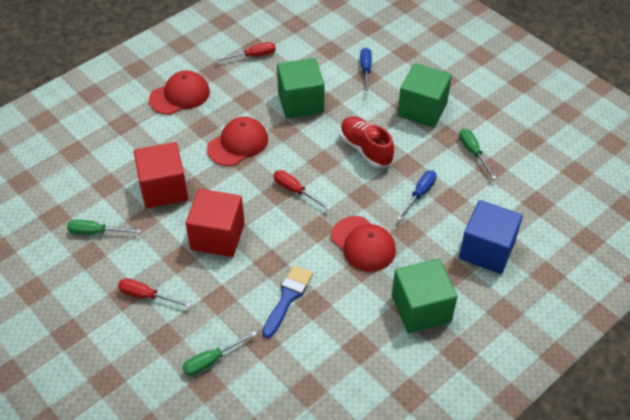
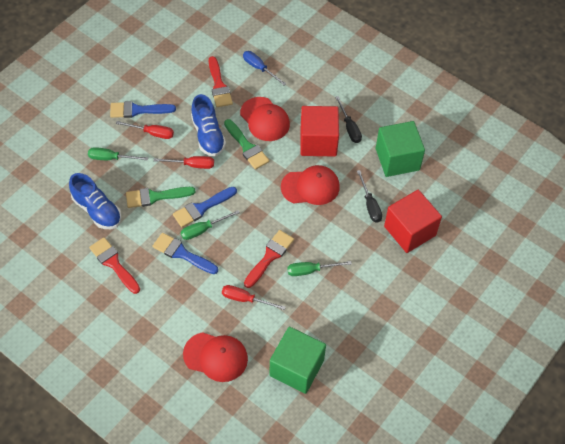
black screwdriver: none = 0 -> [335,96,362,143] [357,170,382,222] = 2
blue brush: [262,265,313,338] = 1 -> [110,101,176,118] [153,233,218,274] [173,187,237,227] = 3
blue cube: [459,200,523,274] = 1 -> none = 0
blue screwdriver: [360,48,372,94] [397,170,437,220] = 2 -> [243,51,286,85] = 1
blue shoe: none = 0 -> [69,173,122,229] [191,94,226,157] = 2
green brush: none = 0 -> [126,187,196,208] [224,119,269,170] = 2
green cube: [277,58,325,118] [392,259,457,333] [398,63,452,128] = 3 -> [270,327,326,394] [376,121,425,177] = 2
red brush: none = 0 -> [89,237,140,294] [209,56,233,107] [244,230,294,288] = 3
red shoe: [340,116,394,168] = 1 -> none = 0

